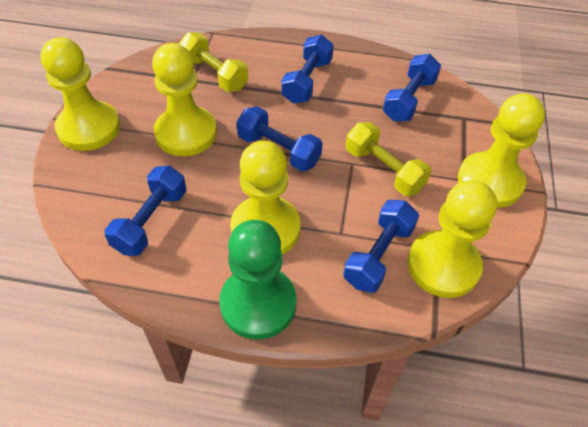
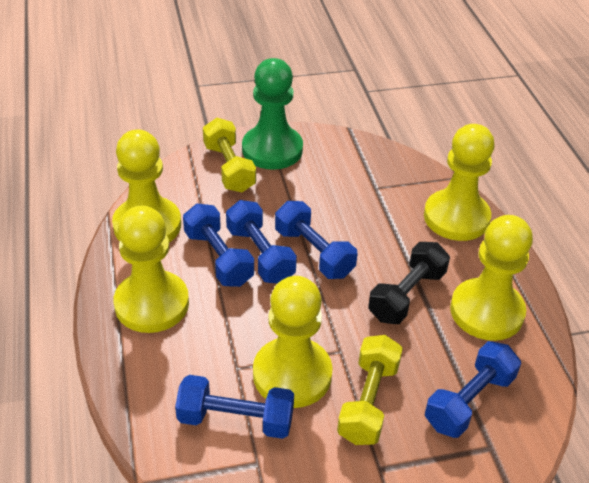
black dumbbell: none = 0 -> [368,242,450,324] = 1

